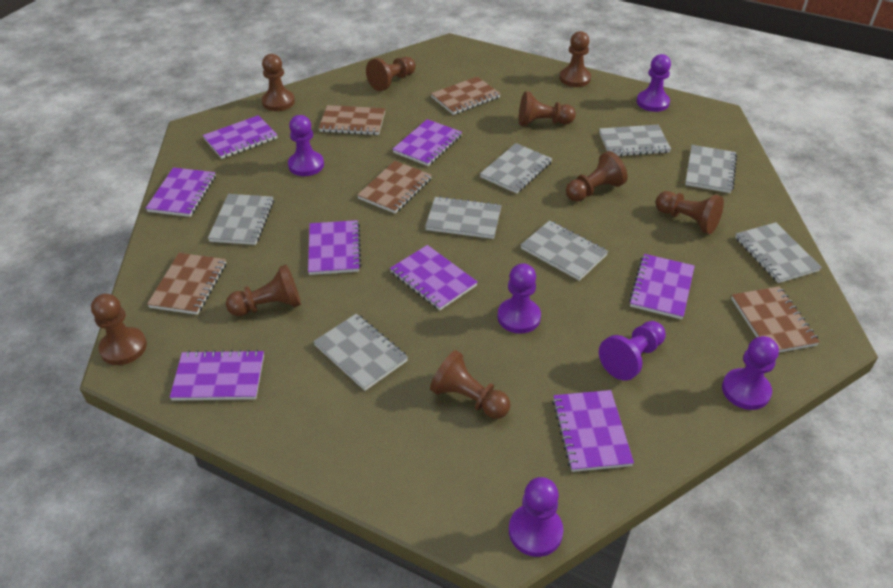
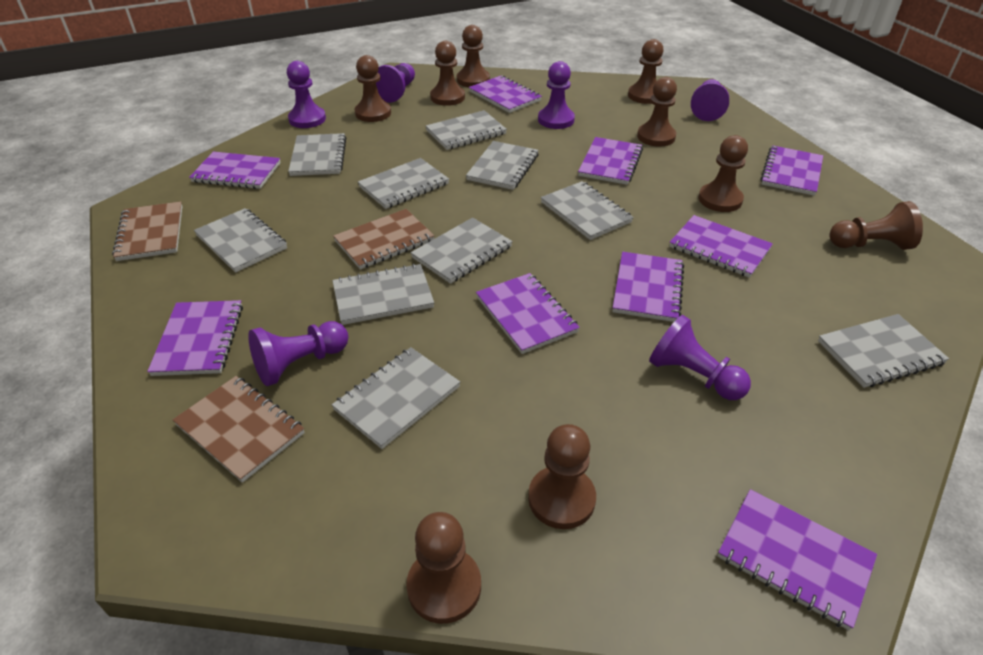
brown notebook: [147,253,226,315] [319,105,385,135] [357,161,432,214] [431,76,501,115] [731,286,820,352] = 5 -> [112,201,182,261] [173,376,305,483] [333,209,435,269] = 3
grey notebook: [208,194,274,245] [313,314,408,391] [425,196,502,239] [480,143,552,194] [521,220,608,281] [599,125,671,156] [685,145,737,193] [735,222,822,283] = 8 -> [194,208,287,273] [288,133,346,176] [332,264,434,325] [332,347,460,449] [358,158,449,209] [410,218,513,284] [426,110,507,150] [466,141,539,190] [541,181,634,240] [818,314,949,388] = 10
purple notebook: [145,167,216,217] [170,350,264,401] [203,115,278,159] [308,220,361,275] [390,245,478,310] [392,119,462,166] [552,390,634,472] [629,254,695,319] = 8 -> [147,300,243,376] [189,152,281,189] [469,75,542,113] [476,273,580,354] [578,137,643,185] [613,252,684,322] [669,215,773,278] [718,489,877,630] [760,145,823,196] = 9

